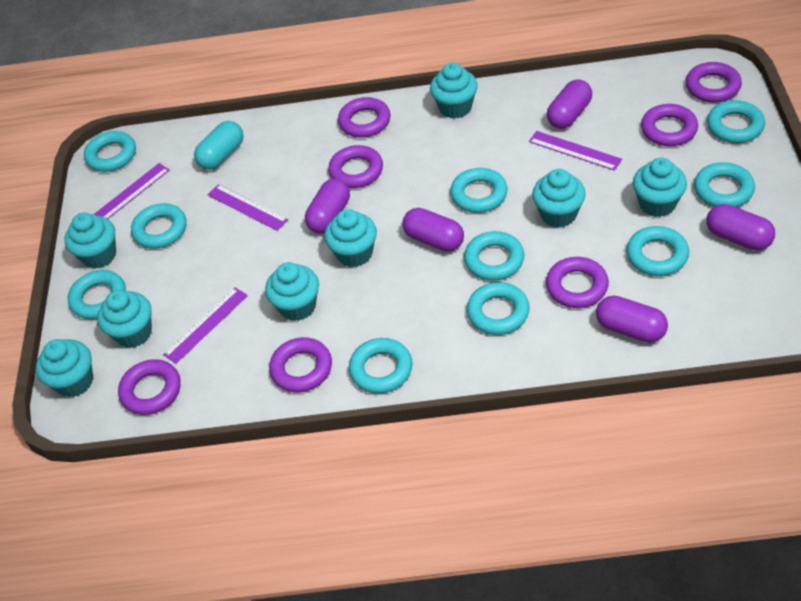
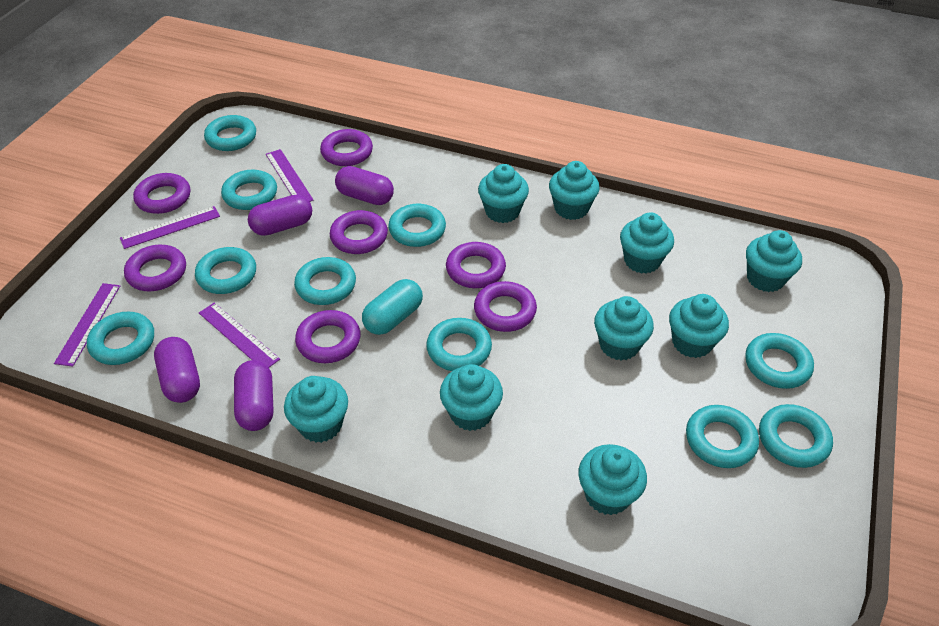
purple capsule: [305,179,350,233] [402,208,464,251] [547,79,592,129] [596,296,668,343] [706,204,775,250] = 5 -> [154,337,200,403] [234,360,274,431] [248,195,312,236] [335,166,394,205] = 4
turquoise cupcake: [36,339,93,397] [65,213,116,269] [97,290,152,348] [265,262,319,321] [324,209,377,267] [430,63,478,119] [532,169,586,228] [633,158,687,217] = 8 -> [284,376,348,443] [440,364,503,431] [478,164,529,223] [549,161,600,220] [578,444,647,515] [594,296,654,361] [620,212,674,274] [669,294,729,358] [746,230,802,292] = 9

